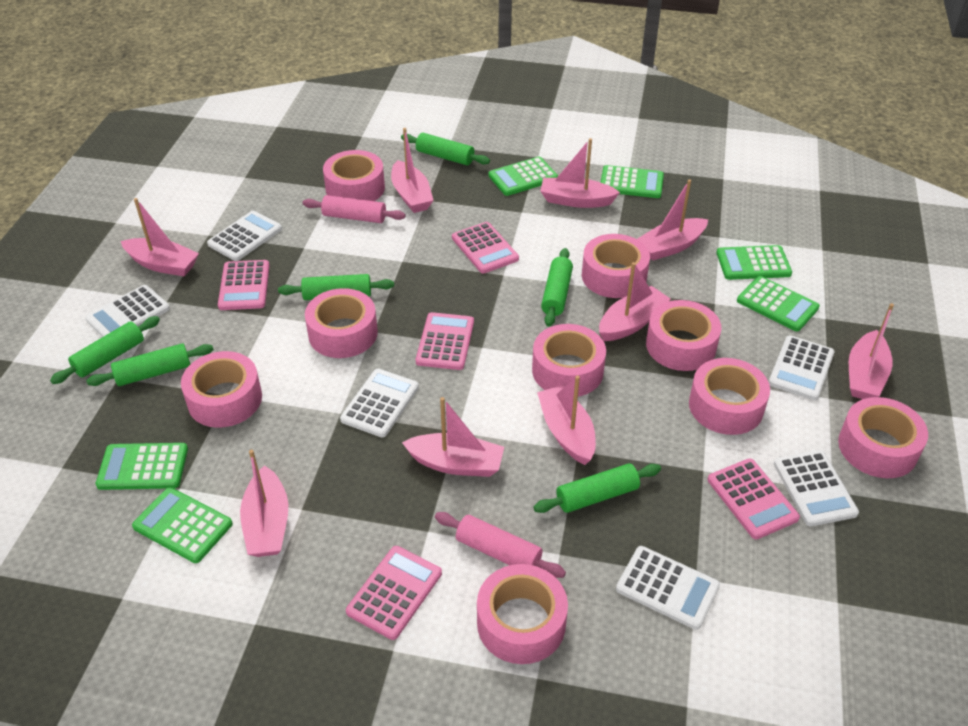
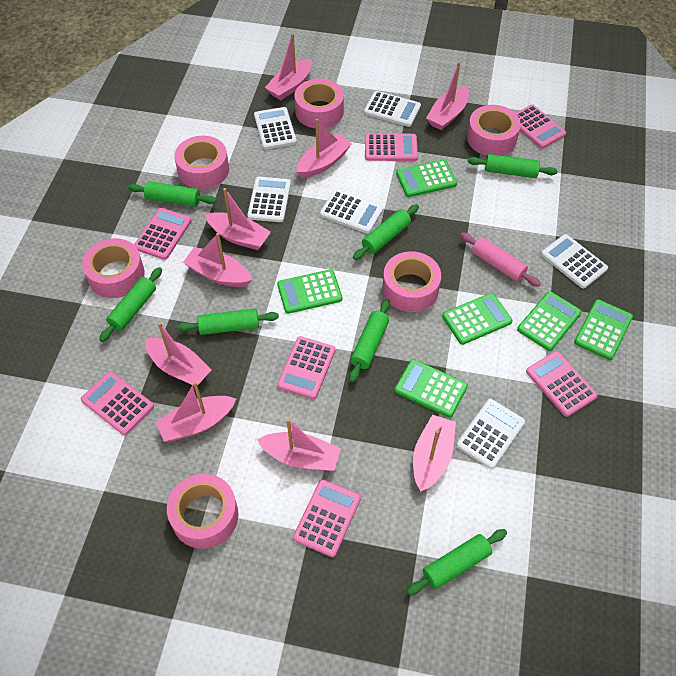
green rolling pin: [50,316,160,384] [86,344,214,386] [278,274,394,300] [401,133,490,165] [533,463,661,513] [541,248,573,327] = 6 -> [99,267,162,342] [128,181,216,207] [177,309,279,335] [349,299,390,382] [353,204,419,260] [406,529,507,595] [468,154,558,178] = 7
pink calculator: [218,260,270,310] [346,546,442,640] [416,312,474,370] [452,222,519,274] [708,458,800,540] = 5 -> [81,371,154,435] [134,208,192,260] [277,336,336,399] [293,479,361,557] [365,133,418,161] [516,104,566,149] [526,351,598,417] = 7
pink rolling pin: [303,195,405,223] [435,512,566,578] = 2 -> [460,232,541,287] = 1
pink tape: [181,351,262,428] [305,288,378,358] [323,150,385,201] [477,564,568,664] [532,324,606,396] [582,234,650,298] [646,300,721,371] [689,358,770,435] [838,397,928,478] = 9 -> [82,238,145,298] [167,474,239,549] [174,136,229,189] [295,78,344,128] [383,251,441,312] [467,105,521,156] = 6

